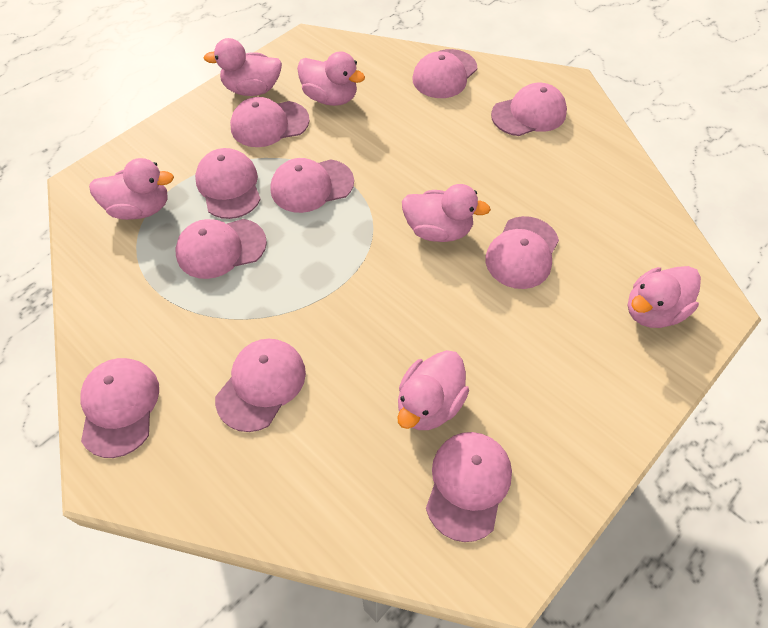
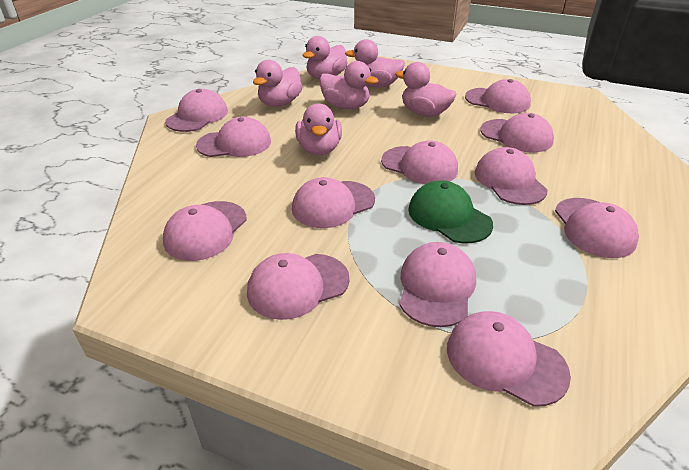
green cap: none = 0 -> [408,180,493,243] = 1
pink cap: [80,358,159,458] [175,219,267,279] [195,148,261,219] [215,339,306,432] [230,97,310,147] [271,158,354,213] [412,49,477,98] [426,432,512,542] [485,216,559,289] [491,83,567,136] = 10 -> [163,201,247,261] [165,89,228,132] [196,117,271,157] [247,253,349,320] [292,177,375,228] [381,140,458,184] [400,242,476,327] [447,311,571,407] [465,79,531,113] [475,147,548,205] [481,113,554,153] [555,198,639,258] = 12

